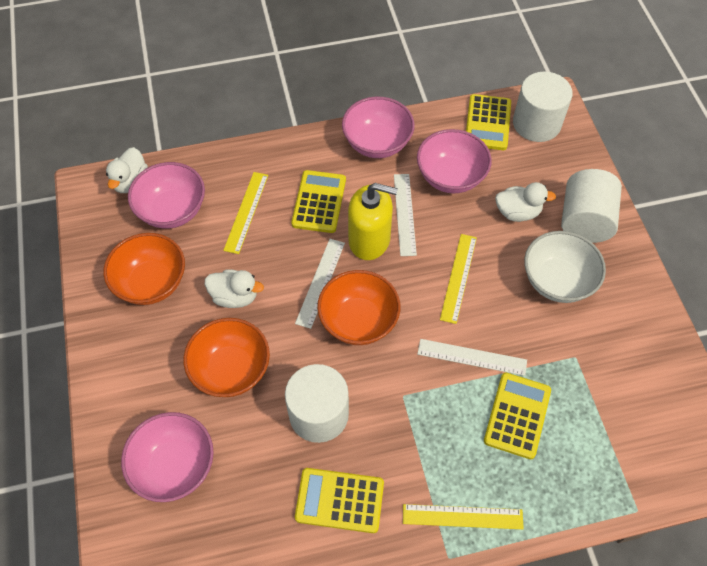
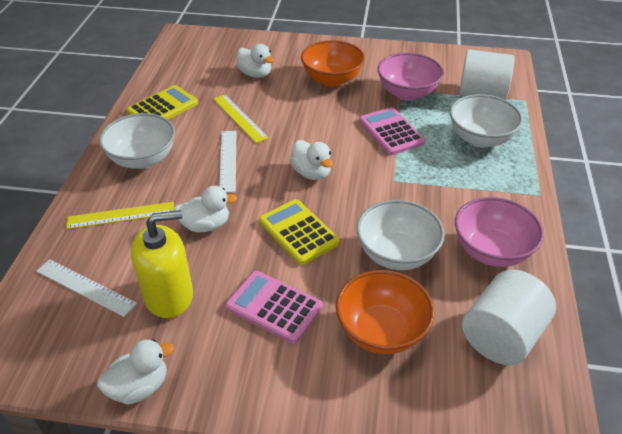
orange bowl: [104,233,185,305] [183,318,270,397] [317,270,400,345] = 3 -> [301,40,365,87] [336,270,434,354] = 2
pink bowl: [121,412,214,502] [128,162,205,229] [342,97,415,158] [417,129,492,193] = 4 -> [377,53,444,101] [455,197,544,267] = 2
pink calculator: none = 0 -> [226,271,323,344] [359,107,425,155] = 2
white bowl: [524,231,606,303] = 1 -> [99,113,175,169] [356,200,445,270] [449,94,523,147] = 3
white cylinder: [285,364,349,443] [513,72,573,142] [561,169,622,243] = 3 -> [459,49,515,100] [462,270,556,365] = 2
white duck: [106,147,148,193] [205,270,264,308] [495,182,556,222] = 3 -> [97,339,174,405] [173,186,237,232] [237,44,274,78] [290,140,333,180] = 4
white ruler: [295,239,345,329] [394,174,417,256] [417,339,527,376] = 3 -> [36,259,137,317] [219,131,237,193] = 2
yellow calculator: [291,170,346,233] [295,468,384,533] [466,94,511,150] [484,372,551,459] = 4 -> [127,85,198,120] [259,199,340,265] = 2
yellow ruler: [223,172,268,254] [403,504,524,529] [440,234,477,324] = 3 -> [67,202,174,229] [213,94,269,143] = 2

